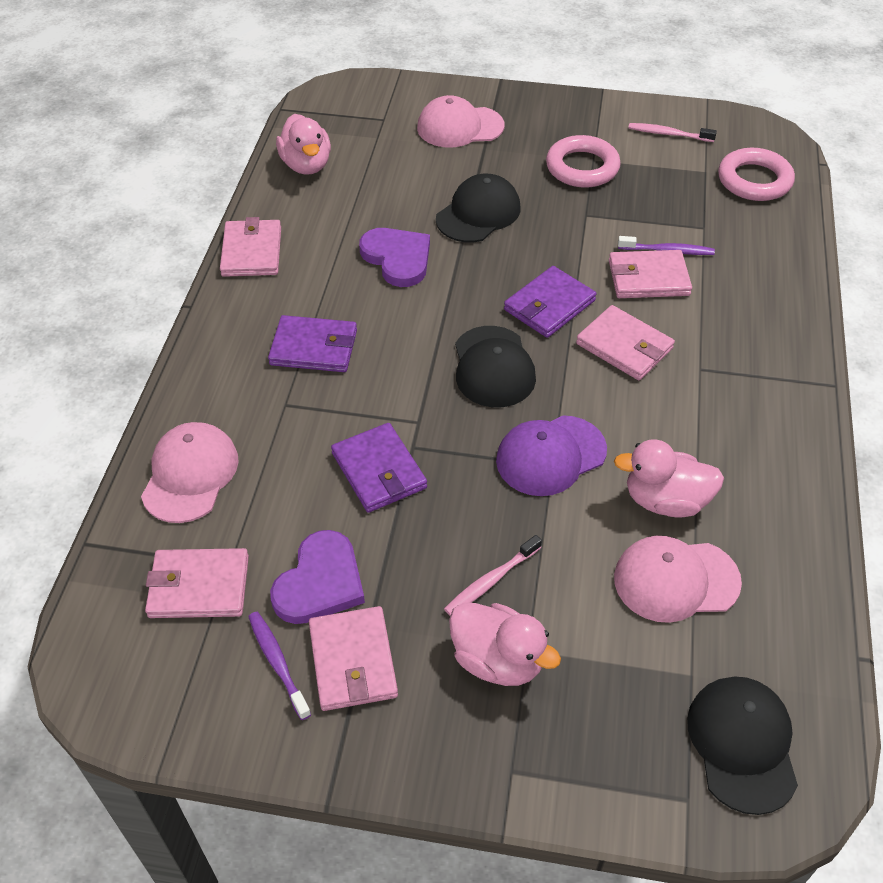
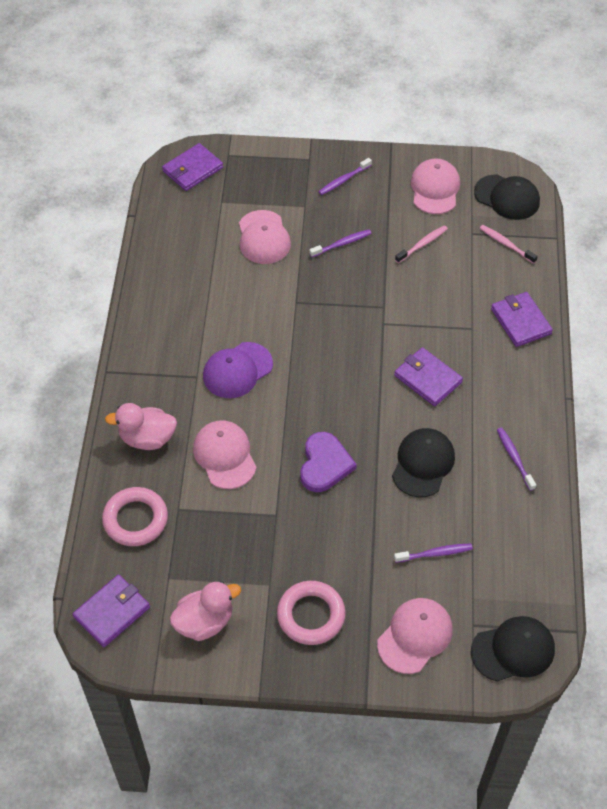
pink cap: [141,422,239,523] [417,95,504,147] [614,536,742,623] = 3 -> [193,421,257,489] [239,210,291,264] [377,598,453,674] [411,159,460,214] = 4
pink duck: [276,114,331,175] [449,602,561,686] [614,439,724,518] = 3 -> [105,403,177,450] [170,581,241,641] = 2
pink wallet: [145,548,249,618] [220,217,281,277] [309,606,398,711] [576,305,675,380] [609,250,692,298] = 5 -> none = 0
purple heart: [270,530,365,624] [359,228,430,287] = 2 -> [300,432,357,492] = 1
purple toothbrush: [248,612,311,720] [618,236,715,255] = 2 -> [309,229,372,257] [318,158,372,195] [394,544,473,563] [497,428,536,491] = 4
purple wallet: [268,315,357,372] [331,423,427,513] [504,266,596,338] = 3 -> [72,575,150,647] [162,143,223,191] [394,347,463,407] [491,292,553,347] = 4

